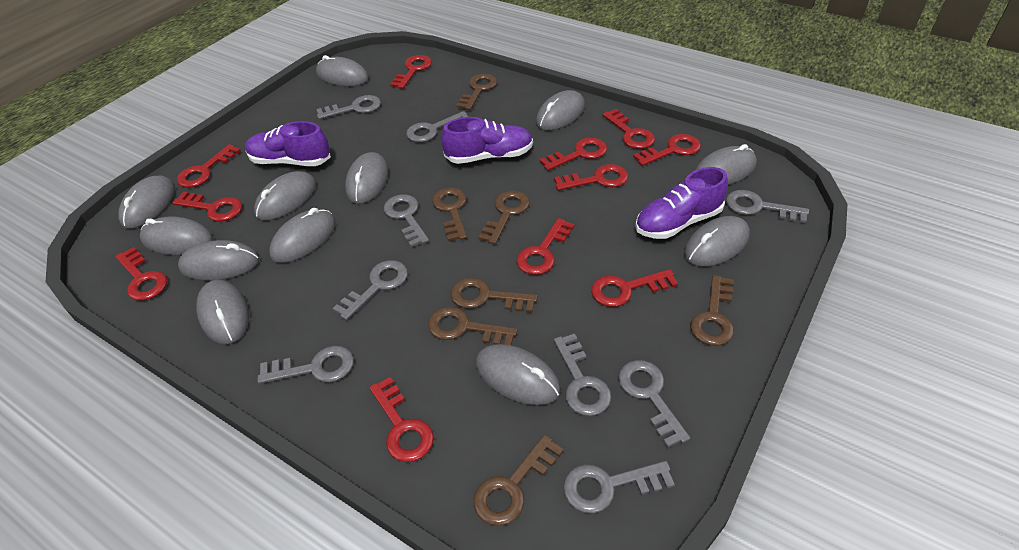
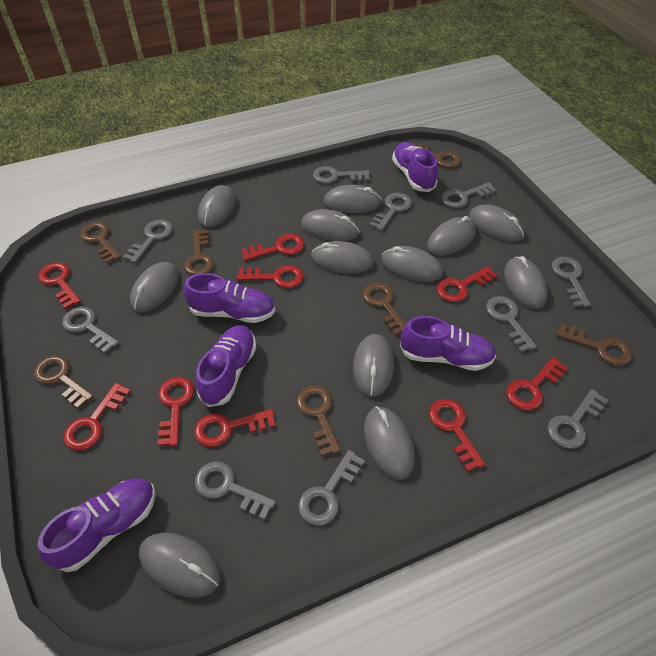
grey key: [258,346,354,384] [316,95,381,119] [333,260,408,320] [384,194,429,247] [406,111,469,142] [554,334,611,416] [563,461,675,513] [618,360,690,448] [726,190,809,223] = 9 -> [62,307,119,353] [123,220,173,263] [195,461,276,520] [298,450,365,526] [313,166,370,184] [369,193,412,231] [441,182,496,208] [486,296,537,352] [547,389,608,449] [552,257,591,307] = 10
purple shoe: [245,121,331,166] [441,117,533,164] [635,167,728,239] = 3 -> [37,478,156,572] [184,273,275,323] [196,325,256,407] [392,142,438,192] [400,316,496,371] = 5
red key: [115,247,167,301] [172,191,242,222] [177,144,241,188] [369,377,434,462] [390,55,432,89] [516,218,575,275] [540,138,607,171] [554,164,628,190] [591,269,678,307] [603,109,655,149] [633,134,701,166] = 11 -> [38,262,81,309] [64,383,131,451] [157,377,194,447] [194,409,276,447] [236,265,304,288] [241,234,305,261] [429,399,485,472] [437,266,498,302] [506,357,568,411] = 9

